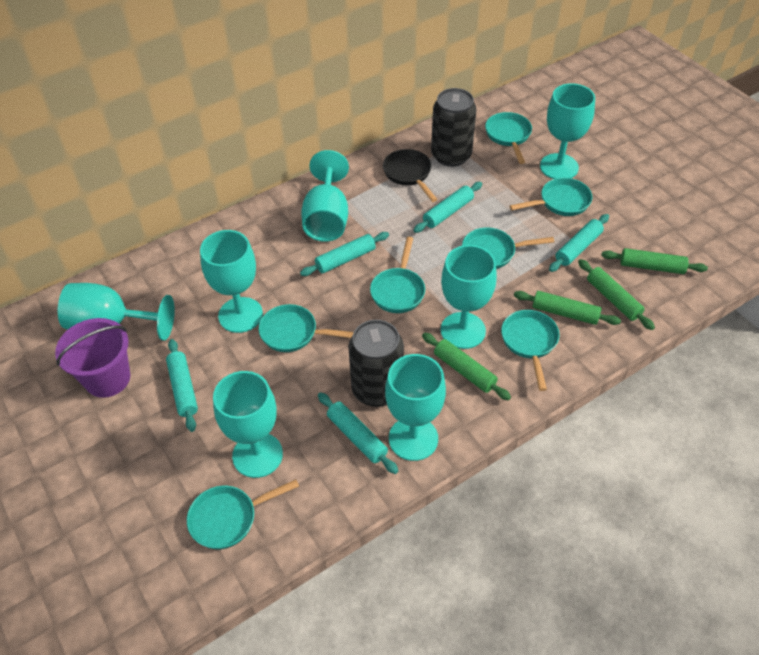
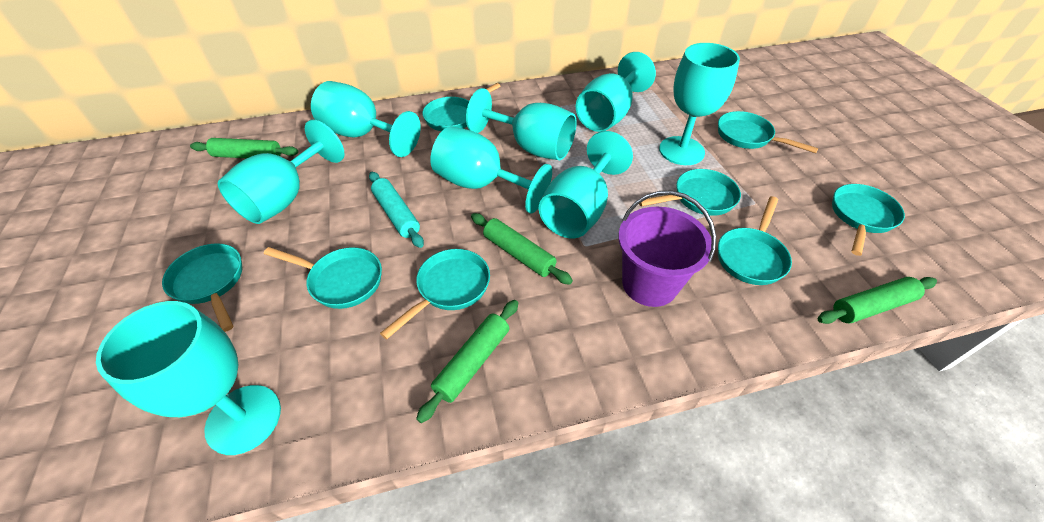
black can: [348,320,404,407] [431,88,477,167] = 2 -> none = 0
black pan: [383,149,438,202] = 1 -> none = 0
turquoise goblet: [58,283,175,341] [200,230,263,333] [213,371,283,478] [301,150,349,242] [385,354,446,461] [440,245,497,349] [540,83,595,179] = 7 -> [96,301,281,455] [218,120,344,224] [311,81,421,157] [430,126,552,214] [466,88,577,160] [539,131,633,238] [576,52,656,132] [659,43,740,165] = 8
turquoise pan: [187,479,299,549] [259,304,354,352] [370,237,425,313] [462,228,554,269] [485,112,532,164] [501,310,559,391] [510,178,592,216] = 7 -> [162,243,243,332] [264,247,382,309] [380,249,490,339] [422,83,501,131] [639,169,741,216] [718,111,818,153] [718,196,792,285] [832,184,905,256] = 8
turquoise rolling pin: [166,339,198,432] [300,232,389,276] [318,392,398,474] [413,182,482,233] [549,214,609,272] = 5 -> [369,172,424,248] = 1

